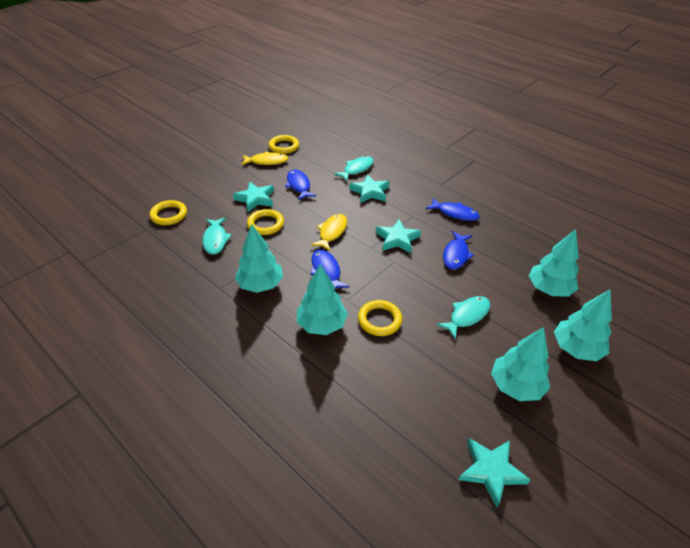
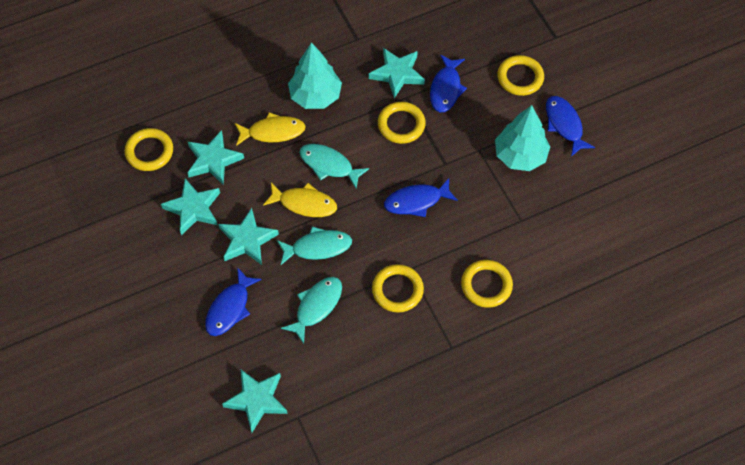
turquoise star: [233,182,274,212] [349,174,390,203] [376,219,421,253] [459,438,531,507] = 4 -> [161,179,220,235] [187,130,244,185] [218,208,279,265] [222,370,288,432] [369,48,425,98] = 5
turquoise tree: [235,224,283,293] [297,264,348,335] [491,327,550,401] [529,229,579,297] [554,289,612,361] = 5 -> [288,42,342,109] [495,105,550,171] = 2
yellow ring: [150,200,187,225] [247,209,284,235] [269,135,299,154] [358,300,402,336] = 4 -> [125,128,173,171] [372,264,424,313] [378,102,426,144] [461,260,513,308] [497,55,544,96] = 5

